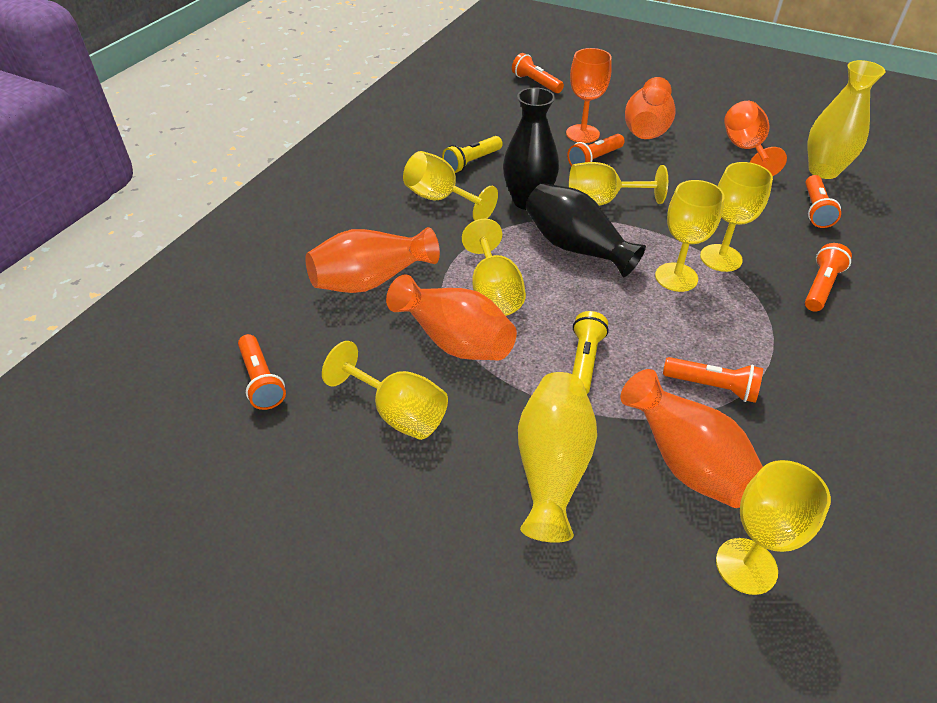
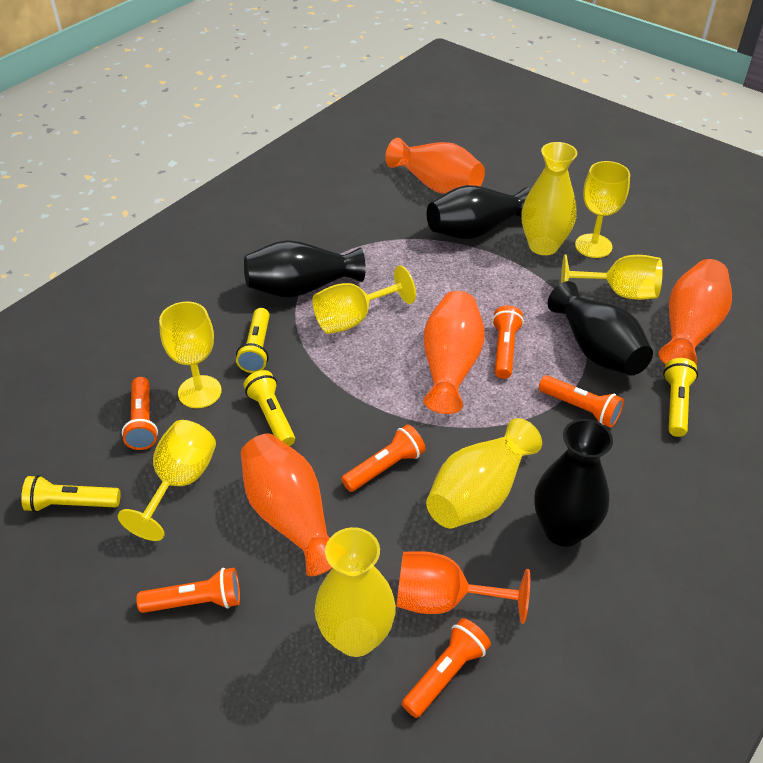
black vase: [503,88,559,210] [526,183,646,277] = 2 -> [244,240,366,297] [427,185,531,239] [534,419,613,547] [548,281,653,375] = 4
orange goblet: [566,48,612,143] [724,101,787,176] = 2 -> [396,551,530,624] = 1
yellow flashlight: [442,136,503,173] [572,311,609,394] = 2 -> [21,475,120,513] [236,308,270,373] [244,370,295,446] [663,358,698,437] = 4
yellow goblet: [322,341,448,440] [403,151,498,221] [462,219,526,316] [569,162,668,206] [655,180,725,292] [700,162,773,272] [716,460,831,595] = 7 -> [118,420,216,541] [159,301,222,408] [312,266,416,334] [561,255,663,300] [575,161,630,258] = 5
yellow vase: [518,372,597,543] [808,60,886,179] = 2 -> [315,527,396,657] [426,418,542,528] [522,142,577,255] = 3

